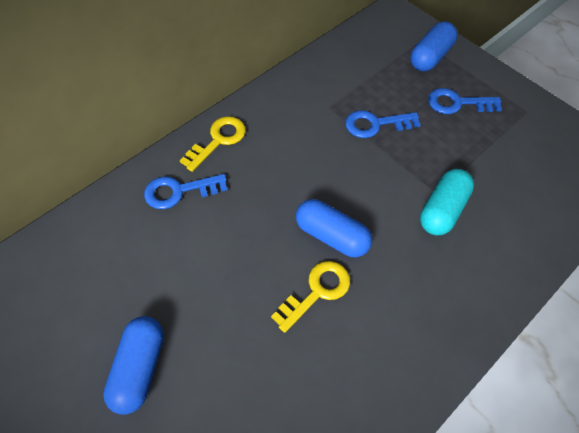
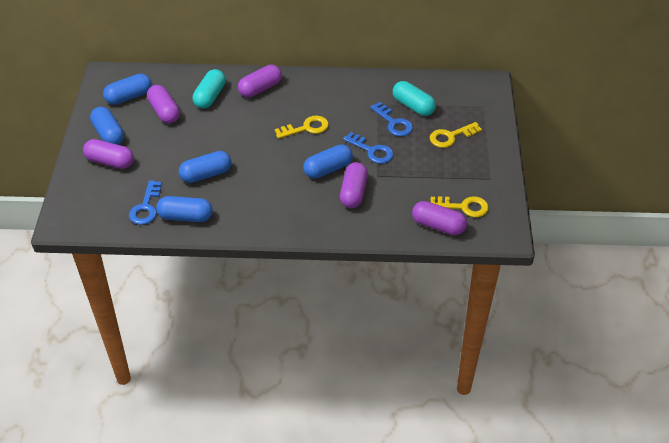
blue capsule: [103,316,164,415] [296,199,372,257] [410,22,457,71] = 3 -> [90,107,124,145] [103,73,152,105] [156,196,213,222] [179,151,231,183] [303,144,353,179] = 5
purple capsule: none = 0 -> [83,139,134,169] [147,85,180,124] [238,64,282,98] [340,162,368,208] [412,201,467,235] = 5
turquoise capsule: [420,169,474,235] = 1 -> [193,69,226,109] [393,81,436,116] = 2
yellow key: [180,116,246,172] [271,261,350,333] = 2 -> [275,116,329,139] [430,122,482,148] [431,196,489,217] = 3

